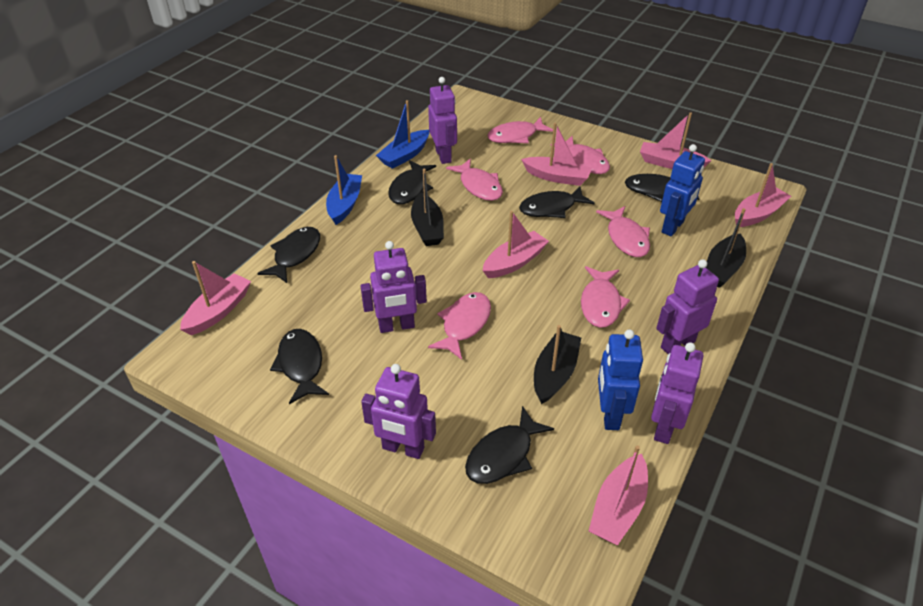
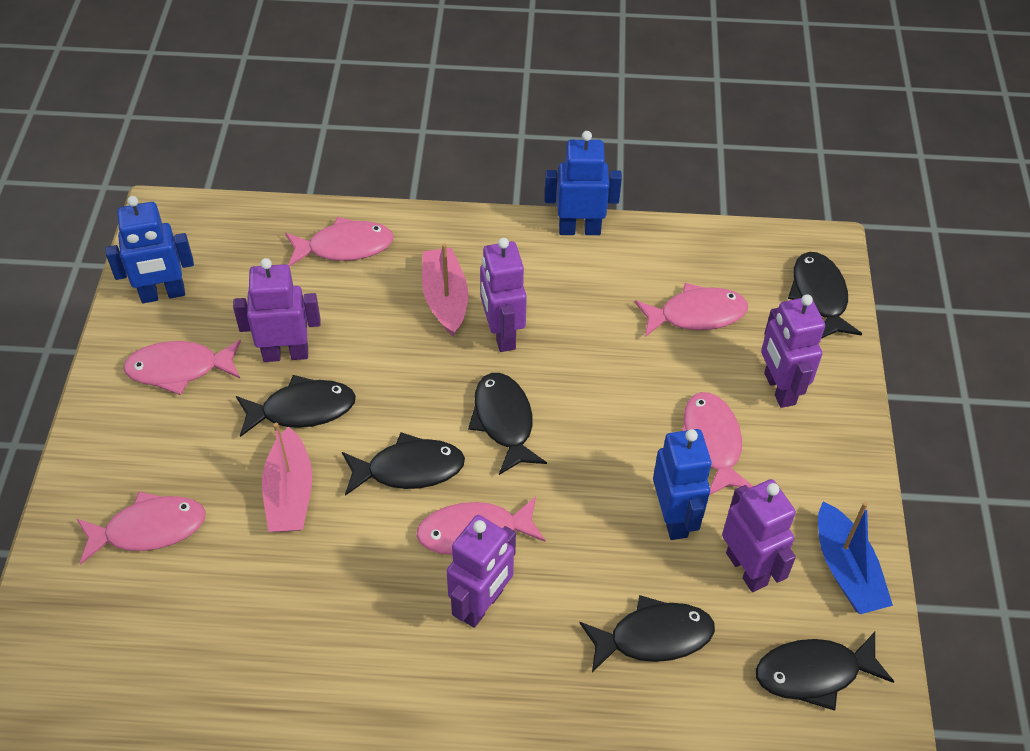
black boat: [411,169,444,246] [534,325,581,404] [706,208,746,288] = 3 -> none = 0
blue boat: [326,155,362,225] [376,100,429,169] = 2 -> [818,501,893,614] = 1
blue robot: [598,330,643,430] [660,144,705,236] = 2 -> [105,196,194,303] [545,131,622,235] [653,429,712,540] = 3
pink boat: [180,261,251,335] [483,211,549,278] [521,123,592,186] [589,445,648,545] [640,112,711,169] [735,163,791,227] = 6 -> [262,423,312,532] [422,244,468,336] = 2

